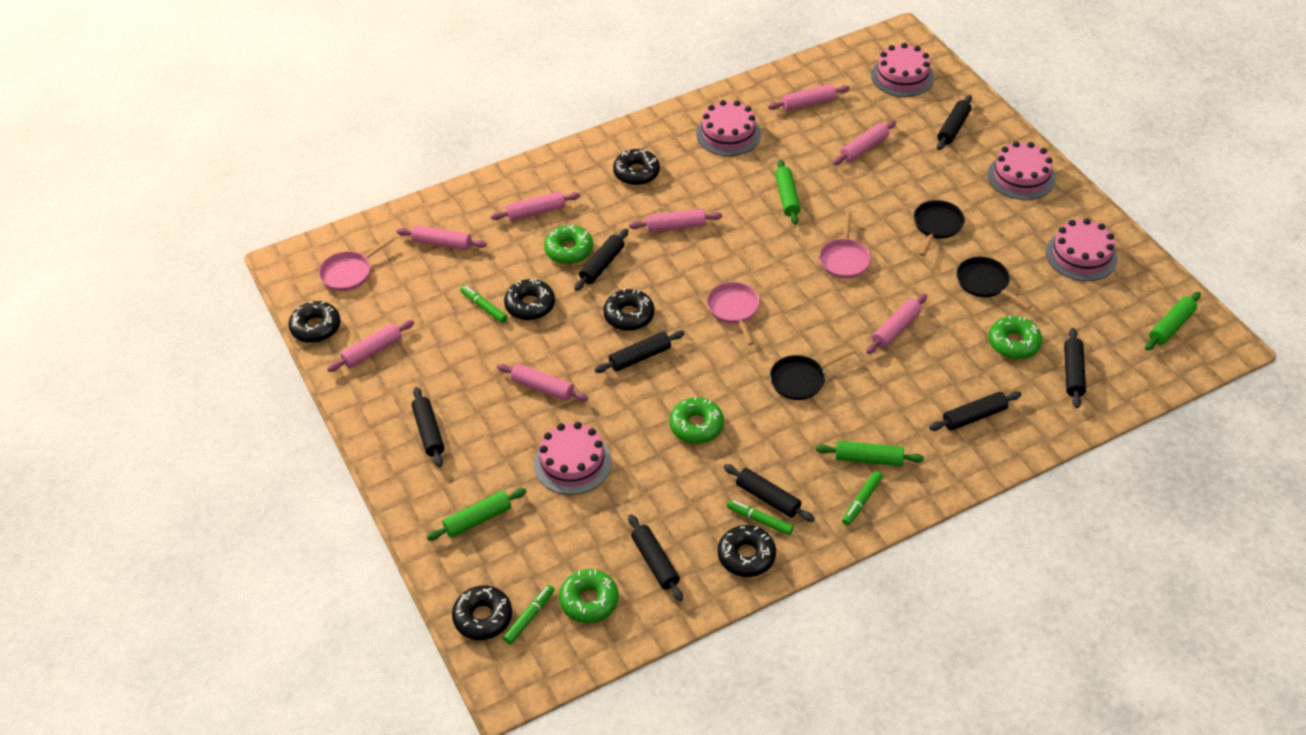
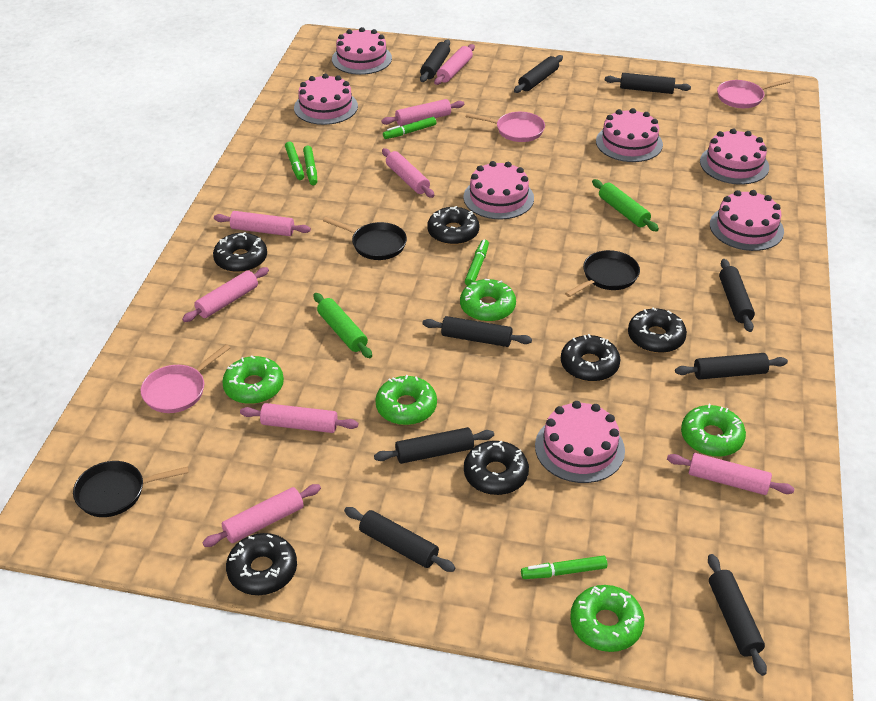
black rolling pin: [411,387,444,467] [574,228,629,291] [594,330,685,373] [628,514,683,601] [723,464,815,522] [929,391,1022,431] [937,95,972,150] [1064,328,1086,408] = 8 -> [344,507,456,572] [374,427,494,464] [420,40,450,82] [422,316,532,347] [514,55,563,93] [605,73,691,94] [675,353,788,380] [708,554,767,676] [719,259,755,332] = 9
green donut: [544,225,593,264] [559,569,619,623] [669,396,724,444] [989,315,1042,359] = 4 -> [222,355,284,404] [375,375,437,425] [460,279,516,322] [570,585,644,652] [681,404,746,457] = 5
green marker: [460,285,507,323] [503,585,555,645] [727,500,794,535] [842,471,883,525] = 4 -> [285,142,304,180] [303,146,317,185] [383,117,436,139] [465,239,489,286] [521,555,607,579] = 5
green rolling pin: [427,488,526,540] [775,159,801,225] [816,441,924,466] [1145,292,1201,351] = 4 -> [313,293,372,358] [592,179,659,231] = 2
pink cake: [534,422,612,495] [696,100,761,156] [871,43,934,97] [988,141,1056,200] [1046,218,1118,281] = 5 -> [294,74,358,125] [332,27,392,75] [463,161,534,219] [535,401,625,483] [596,108,663,162] [700,129,769,185] [710,190,784,251] = 7

